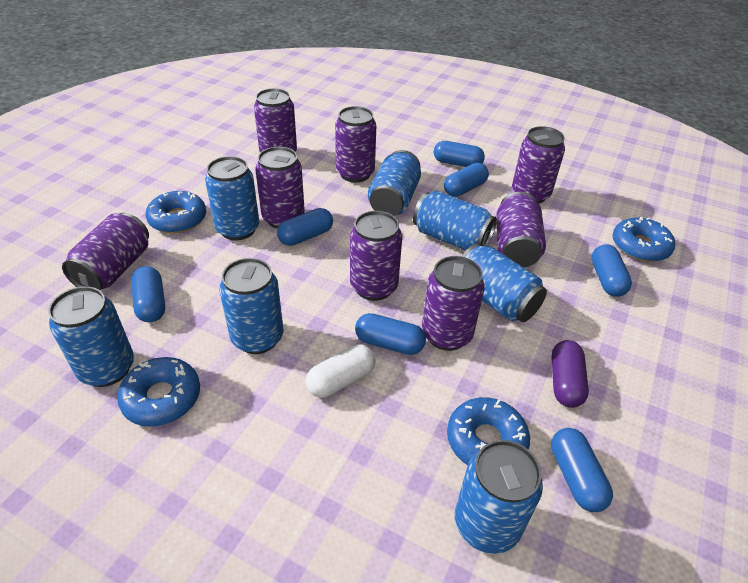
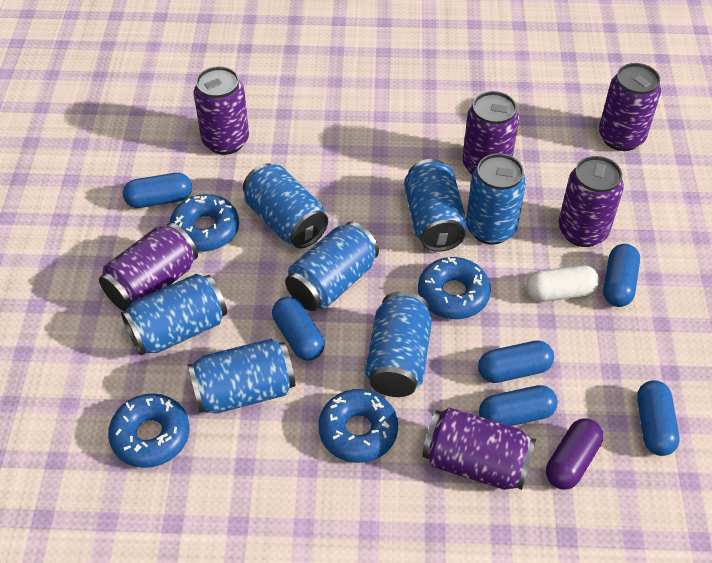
blue capsule: [131,266,165,322] [277,208,333,246] [355,313,426,355] [434,141,485,167] [444,163,489,197] [551,428,613,512] [591,244,632,297] = 7 -> [123,173,192,208] [272,297,325,360] [478,340,554,383] [479,385,558,426] [603,244,640,307] [637,380,679,456] = 6
purple can: [62,213,149,290] [254,88,297,152] [255,147,305,229] [335,106,376,182] [350,211,402,301] [422,256,485,351] [496,192,546,267] [512,126,565,203] = 8 -> [99,222,198,311] [193,66,249,155] [422,407,536,490] [462,91,519,175] [558,156,624,247] [599,63,661,151] = 6

